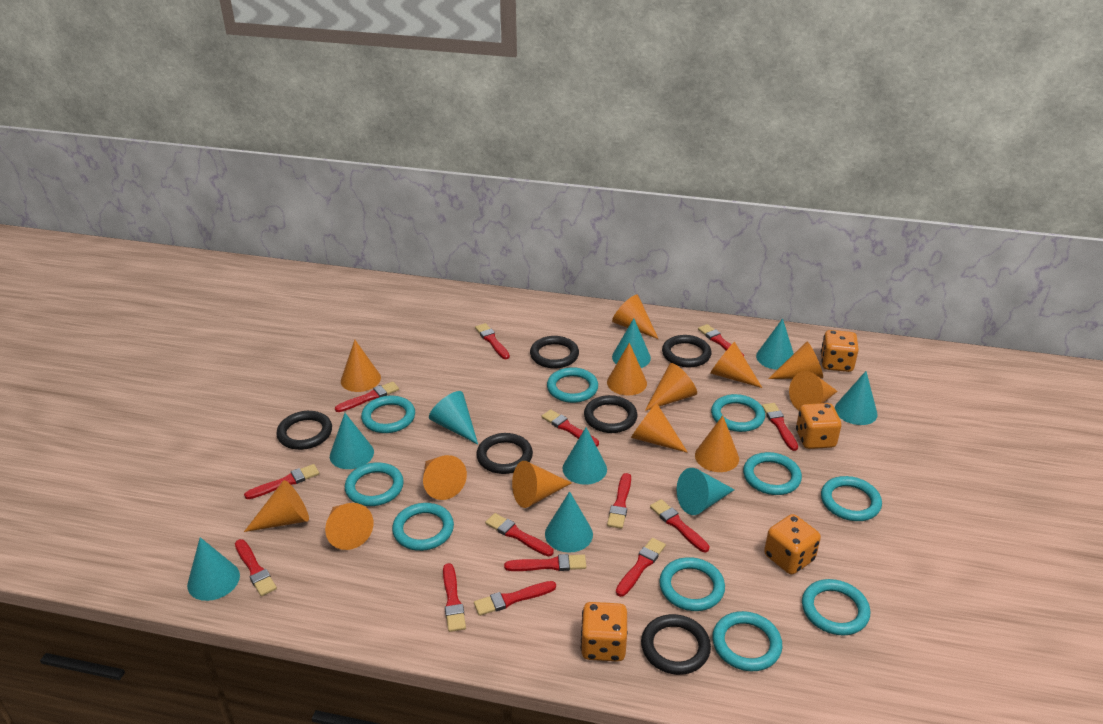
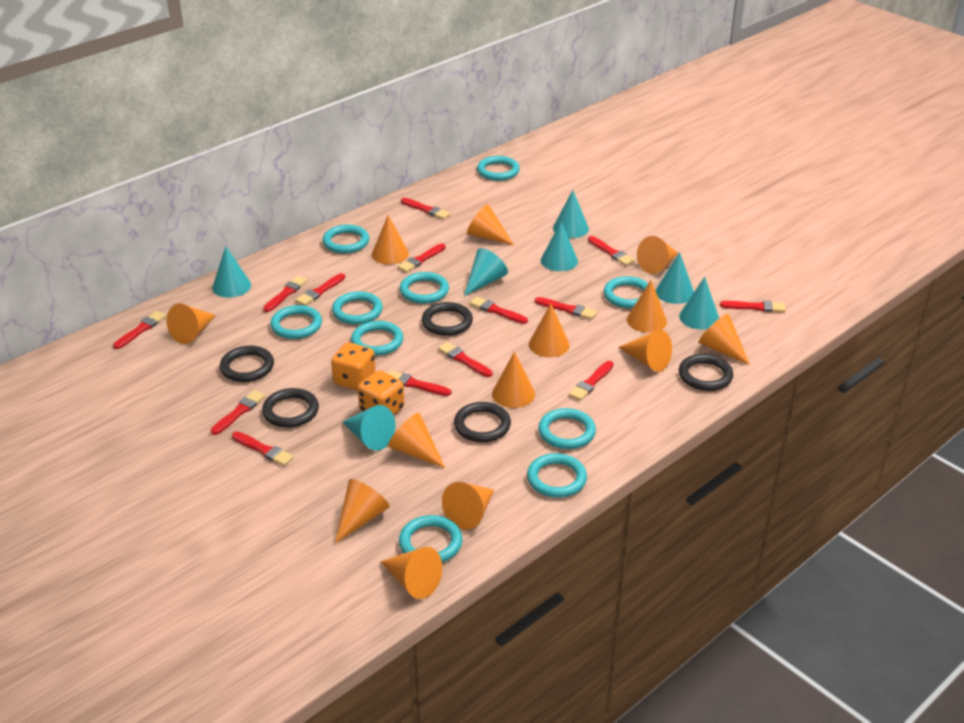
black ring: [276,411,332,450] [476,433,533,474] [530,336,579,368] [584,395,637,433] [641,614,711,675] [662,335,712,367] = 6 -> [220,346,274,382] [262,388,319,428] [422,302,473,336] [454,402,511,442] [679,354,733,391] = 5
orange dice: [581,602,627,662] [764,514,821,575] [796,403,841,449] [821,330,859,372] = 4 -> [331,342,375,390] [358,370,404,415] = 2
turquoise cone: [187,537,240,601] [330,413,374,469] [429,391,478,444] [545,491,593,553] [562,427,607,485] [612,318,651,368] [677,468,735,515] [756,318,794,370] [835,371,878,425] = 9 -> [212,246,251,298] [342,405,395,451] [464,248,508,296] [541,222,578,271] [553,190,589,238] [656,252,694,304] [679,277,719,330] = 7

